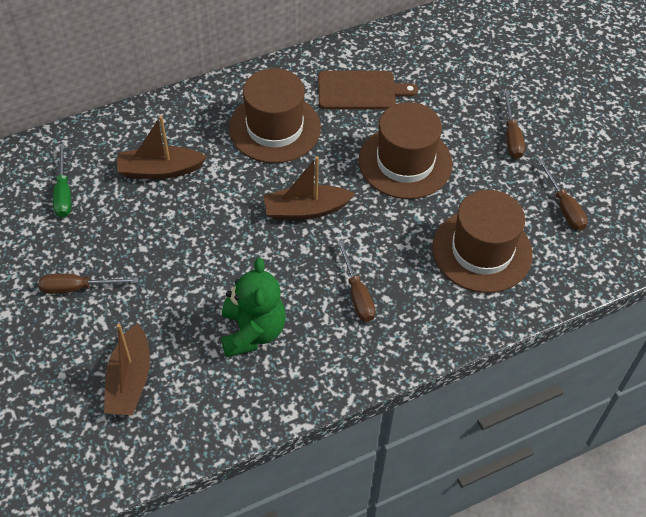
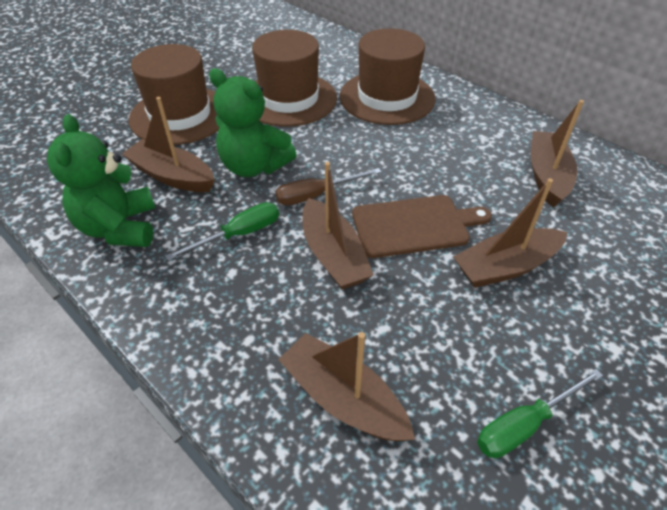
brown boat: [104,323,150,415] [117,116,207,179] [263,156,355,220] = 3 -> [122,97,215,192] [278,332,415,441] [302,162,374,289] [453,178,568,288] [531,100,584,208] = 5
brown screwdriver: [39,274,138,294] [337,240,375,322] [503,91,525,159] [538,159,588,231] = 4 -> [275,168,381,205] = 1
green screwdriver: [53,144,71,217] = 1 -> [165,202,279,261] [477,369,603,458] = 2
green teddy bear: [221,258,286,357] = 1 -> [47,114,155,247] [209,68,297,177] = 2

